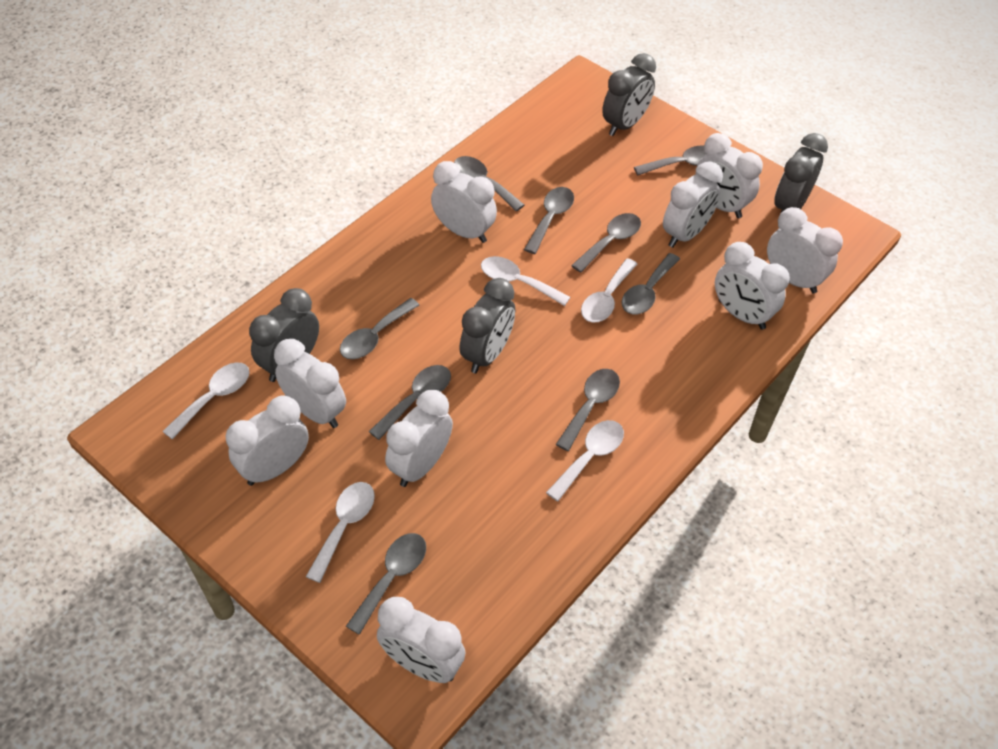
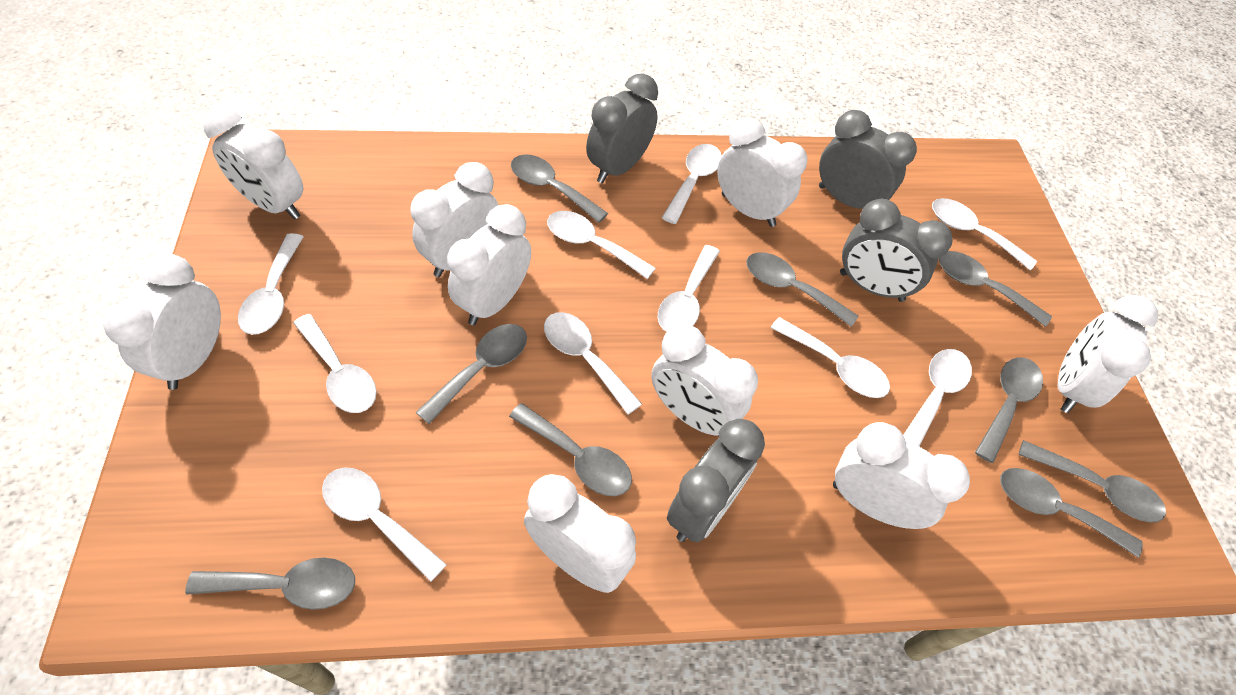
white spoon: [162,362,250,440] [306,482,375,583] [481,256,570,306] [546,420,624,501] [581,258,638,322] = 5 -> [238,233,304,335] [294,314,377,413] [322,468,447,582] [544,312,642,415] [547,211,656,279] [658,245,720,332] [662,144,722,224] [770,317,890,398] [903,349,972,447] [932,198,1037,270] = 10

